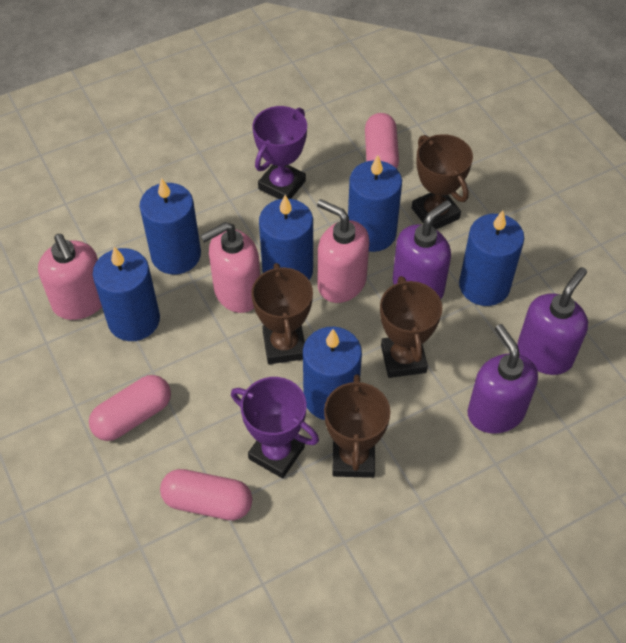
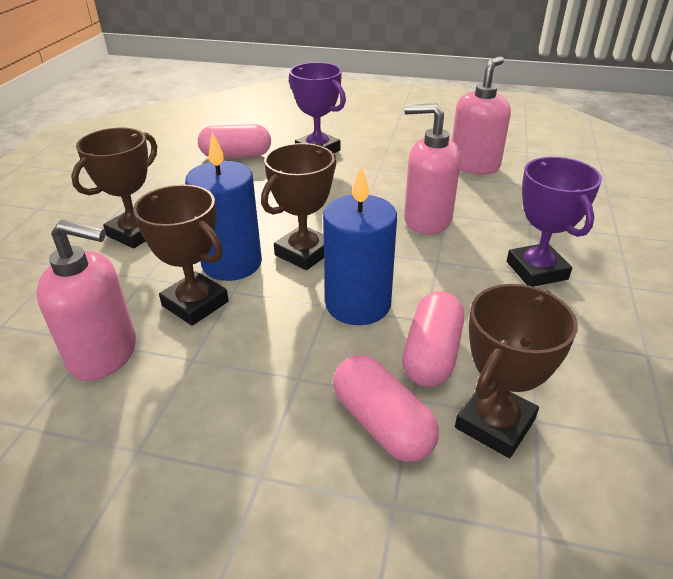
blue candle: [93,247,160,341] [139,178,201,274] [259,195,313,280] [303,327,362,420] [348,155,402,252] [459,211,524,306] = 6 -> [185,132,262,281] [323,167,397,325] = 2
purple soap dispenser: [393,200,451,300] [468,324,538,434] [517,267,588,375] = 3 -> none = 0

